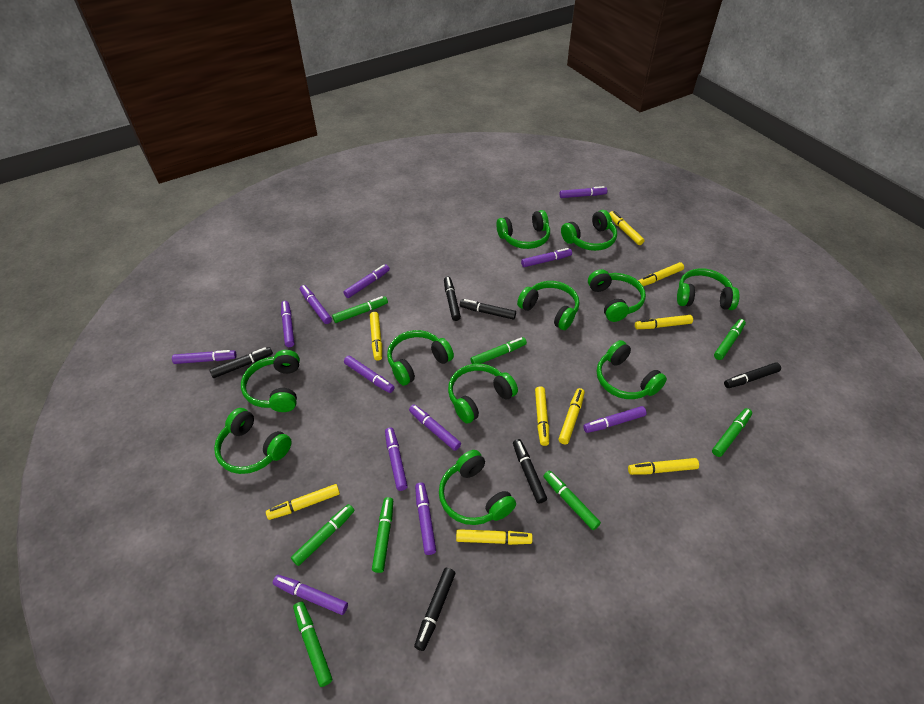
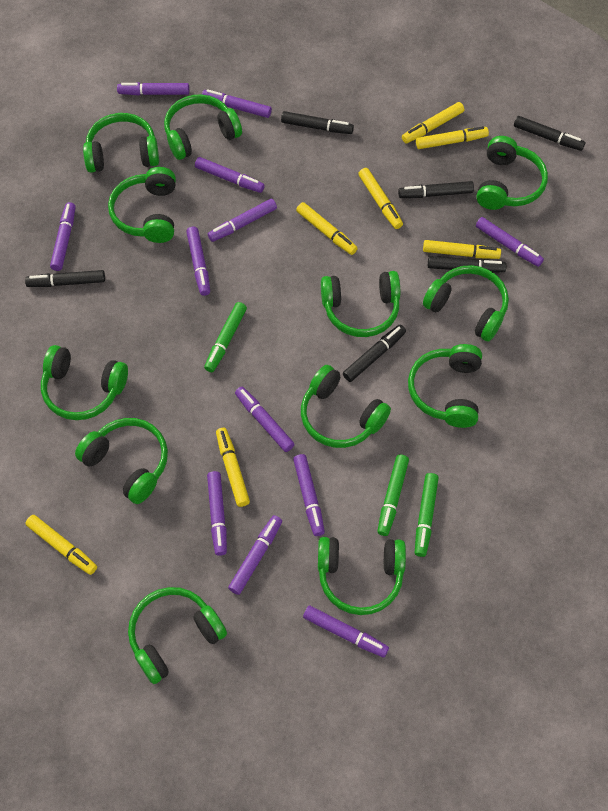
green headphones: [214,408,292,474] [241,350,300,412] [387,330,454,386] [439,450,516,525] [448,364,518,424] [496,210,550,249] [517,281,580,330] [561,210,617,251] [588,269,646,322] [597,340,667,399] [677,268,739,310] = 11 -> [41,345,128,420] [75,418,168,504] [83,113,159,173] [108,167,176,243] [128,587,227,684] [164,94,242,160] [301,365,391,448] [318,537,406,615] [321,271,400,337] [408,344,482,428] [423,265,509,342] [476,136,548,210] = 12
green marker: [291,504,354,566] [293,602,332,687] [332,296,388,323] [372,497,393,573] [471,337,527,364] [544,471,601,530] [712,408,752,457] [714,319,746,360] = 8 -> [204,302,247,372] [377,455,409,536] [415,473,438,557] = 3
yellow marker: [266,484,340,520] [370,312,382,361] [456,529,533,545] [535,386,549,446] [559,388,585,444] [609,211,644,245] [628,458,699,475] [635,315,693,329] [638,262,684,286] = 9 -> [25,515,97,575] [216,428,250,507] [296,202,358,255] [358,168,403,229] [402,102,464,144] [416,126,489,149] [423,240,501,259] = 7

